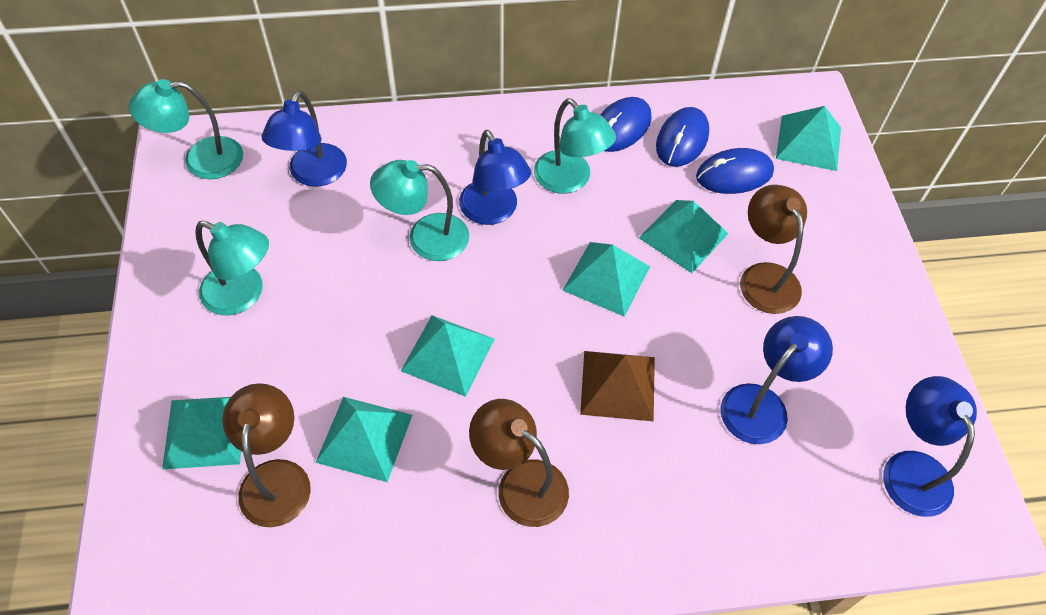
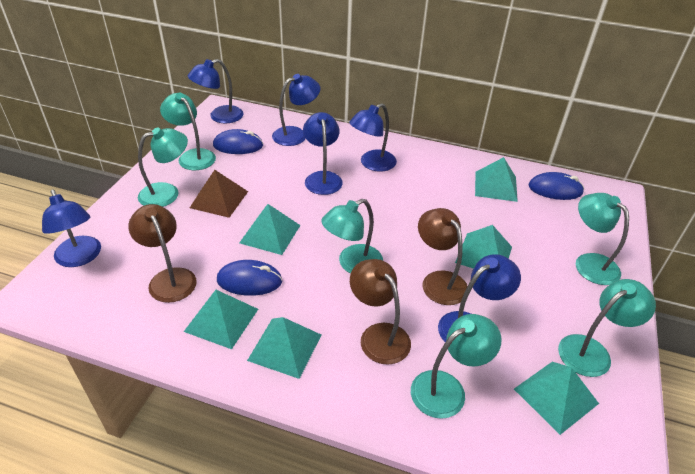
blue lamp: [262,91,347,187] [459,130,531,225] [721,316,833,444] [883,376,977,517] = 4 -> [42,190,101,267] [188,59,244,124] [272,74,320,146] [303,112,343,195] [349,103,397,172] [438,254,521,342] = 6
turquoise lamp: [128,79,243,179] [195,221,269,315] [370,160,469,261] [534,98,616,194] = 4 -> [138,127,188,207] [160,93,216,170] [321,199,383,273] [411,314,502,419] [558,279,656,377] [576,193,629,285] = 6

